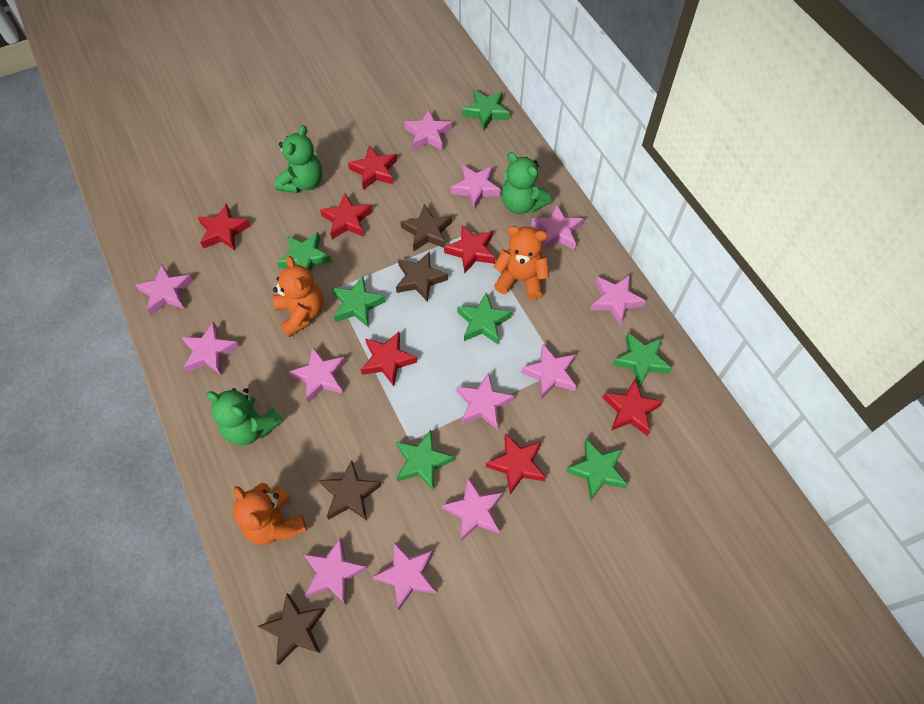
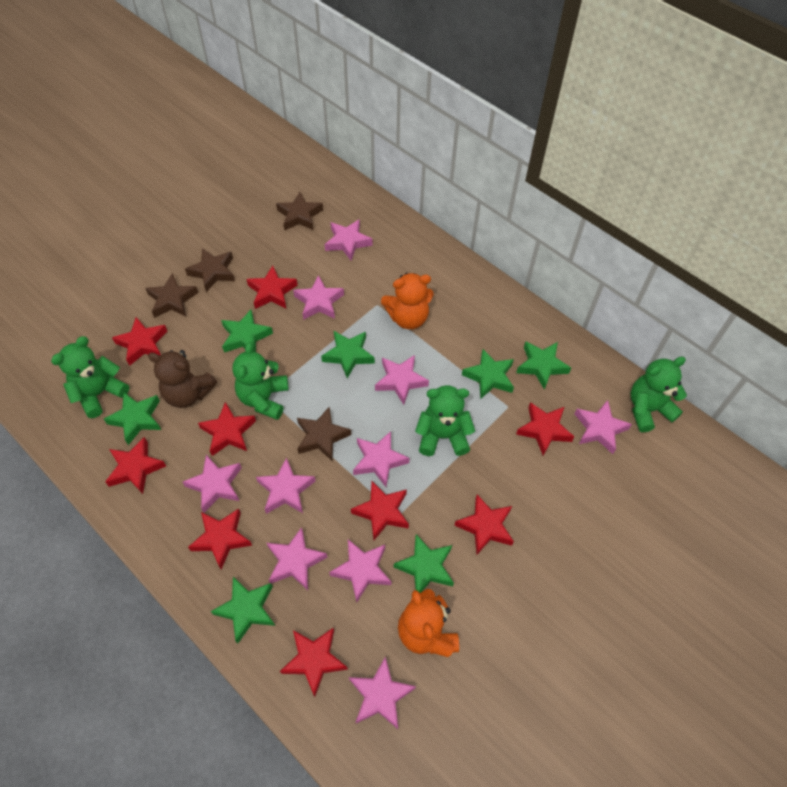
brown teddy bear: none = 0 -> [148,350,217,408] = 1
green teddy bear: [206,388,283,446] [275,125,322,193] [501,152,552,214] = 3 -> [51,336,129,418] [232,342,289,420] [415,385,475,456] [631,357,687,432] = 4
orange teddy bear: [233,483,307,545] [273,256,323,337] [494,226,550,299] = 3 -> [381,273,434,329] [398,589,459,657] = 2
pink star: [136,265,193,315] [181,322,239,376] [289,347,346,403] [304,537,367,604] [373,542,436,610] [404,109,452,150] [442,478,503,541] [451,165,501,209] [457,373,514,429] [521,344,577,399] [531,204,584,250] [590,275,646,325] = 12 -> [183,455,242,513] [256,457,316,514] [267,527,327,590] [293,275,344,320] [325,219,373,261] [329,539,391,603] [349,656,416,729] [353,431,410,487] [375,355,429,405] [575,400,632,454] = 10
red star: [197,204,251,250] [320,193,372,239] [348,146,397,190] [361,332,417,386] [444,225,495,273] [486,433,546,494] [603,379,663,436] = 7 -> [105,437,166,494] [112,317,167,366] [188,509,252,569] [198,402,256,456] [247,265,298,309] [280,627,348,697] [351,481,409,540] [454,494,514,555] [516,402,574,456] = 9

